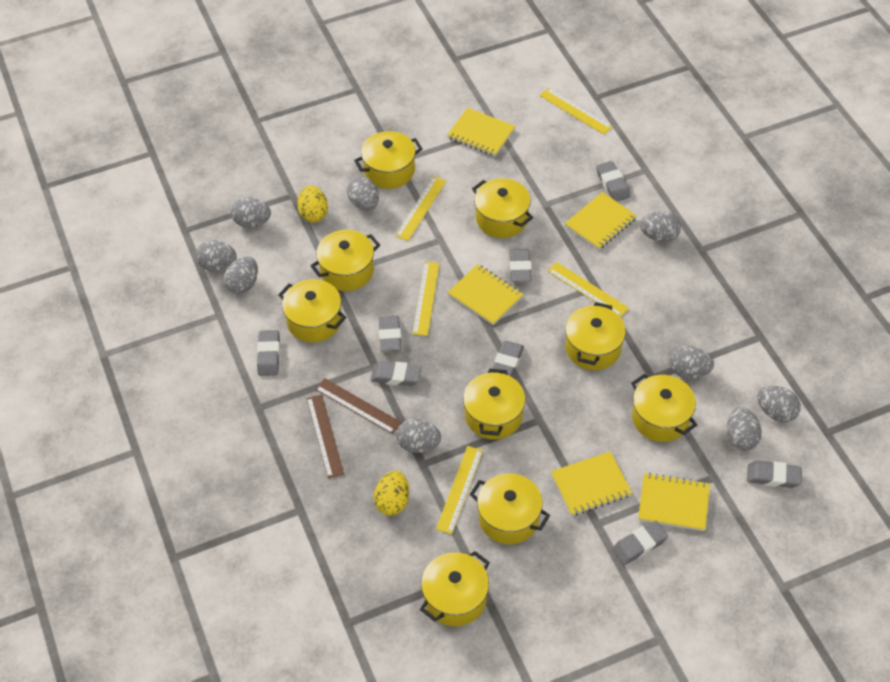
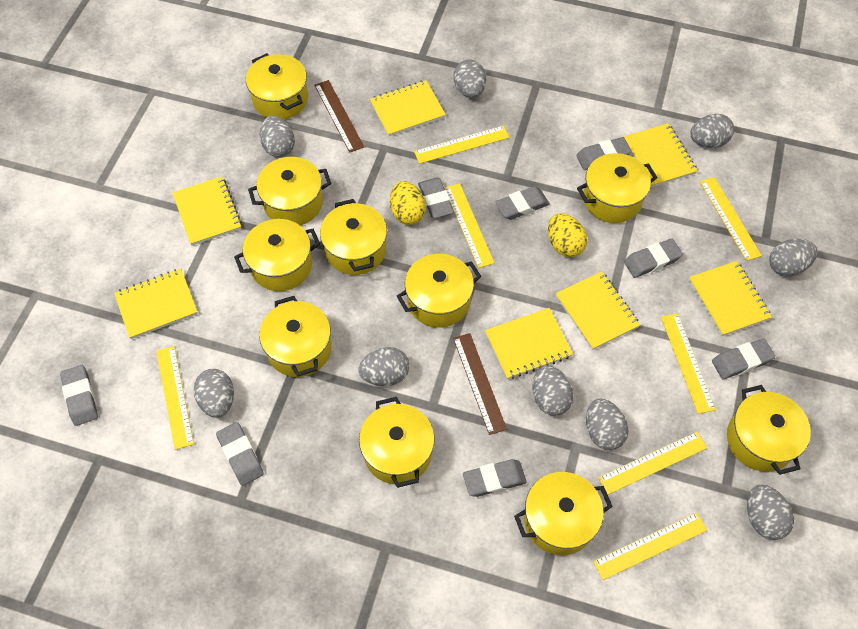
yellow notebook: [447,108,515,156] [447,264,524,325] [551,451,632,516] [565,192,637,250] [638,473,710,531] = 5 -> [114,269,198,339] [172,177,242,246] [370,80,446,136] [485,308,573,379] [556,271,640,350] [624,123,698,187] [689,261,772,336] = 7
yellow pot: [278,279,346,343] [310,230,380,291] [354,131,423,189] [420,551,490,626] [463,368,525,440] [470,473,550,544] [472,178,533,238] [565,302,626,370] [631,374,697,442] = 9 -> [234,219,320,291] [246,53,308,120] [248,157,331,225] [259,296,332,377] [320,199,387,275] [359,397,435,488] [397,254,482,328] [514,472,613,555] [577,153,658,223] [727,385,811,475] = 10
yellow ruler: [395,176,446,241] [412,262,439,336] [436,446,483,534] [540,88,613,134] [548,262,629,317] = 5 -> [156,346,194,450] [414,126,509,164] [445,183,494,268] [593,513,707,580] [598,432,707,495] [661,313,716,414] [700,177,762,261] = 7

